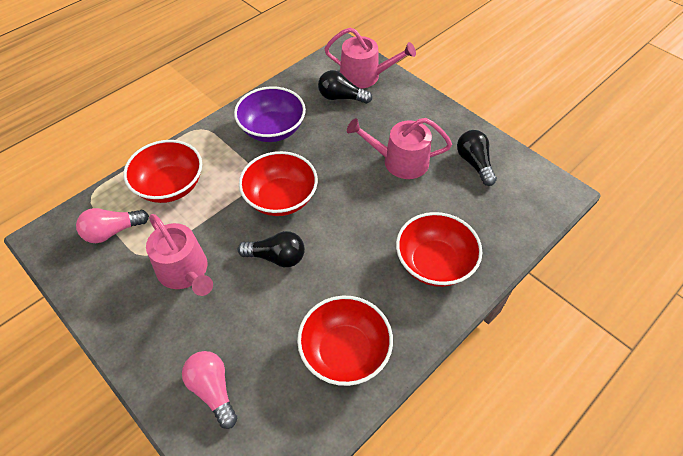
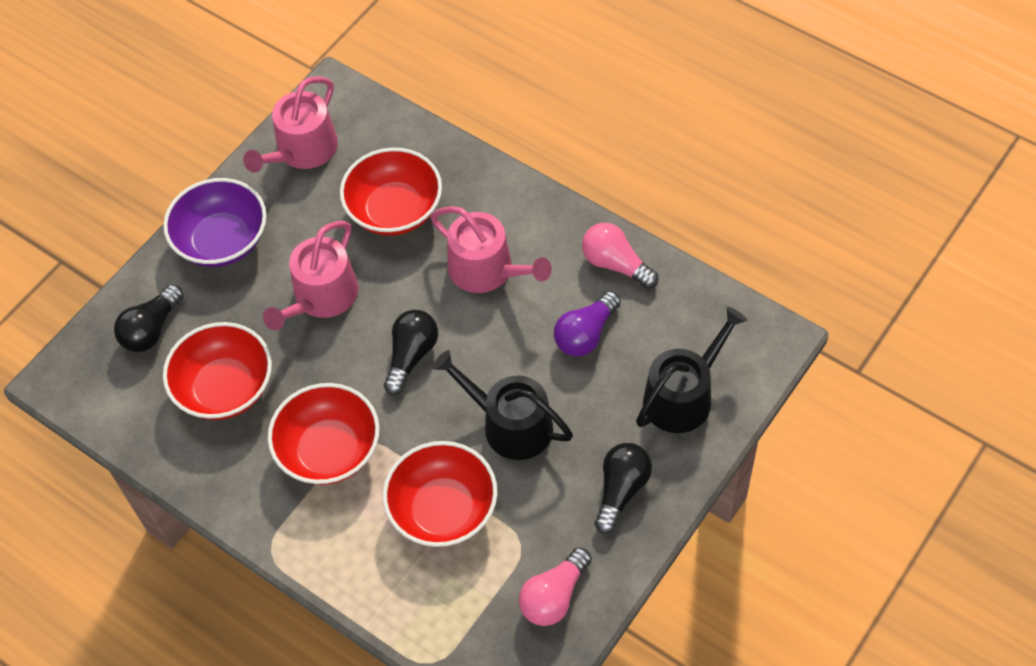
black watering can: none = 0 -> [432,350,573,460] [636,307,748,433] = 2
purple light bulb: none = 0 -> [554,291,621,356] = 1

